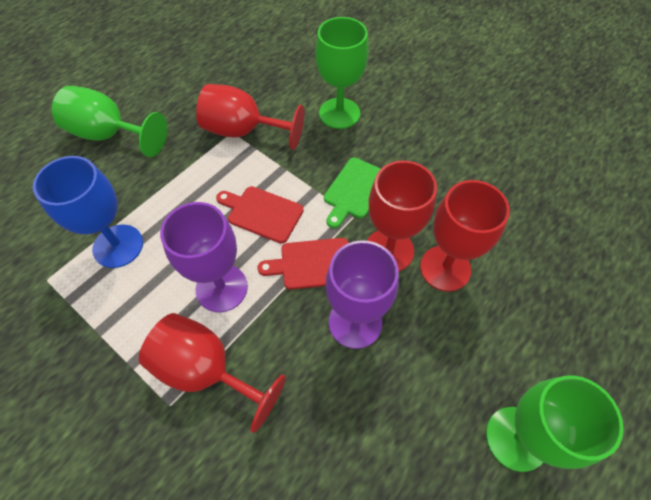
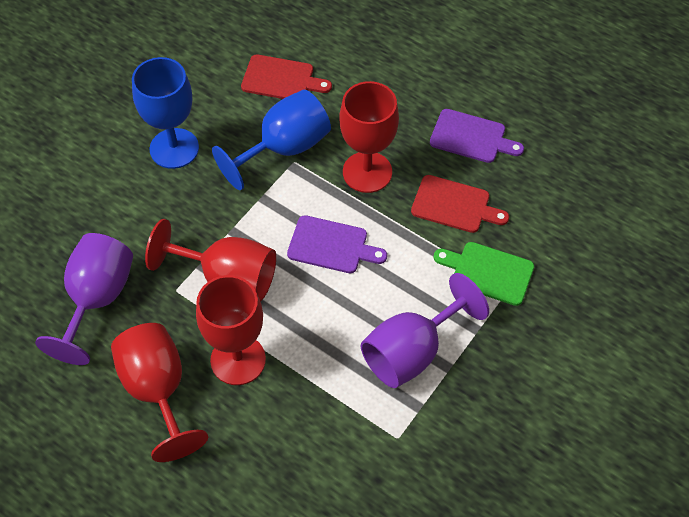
blue goblet: [33,156,143,268] = 1 -> [132,57,199,169] [212,90,331,190] = 2
green goblet: [52,86,167,157] [315,17,368,129] [486,375,624,472] = 3 -> none = 0
purple cutting board: none = 0 -> [287,215,387,273] [430,109,524,163] = 2

